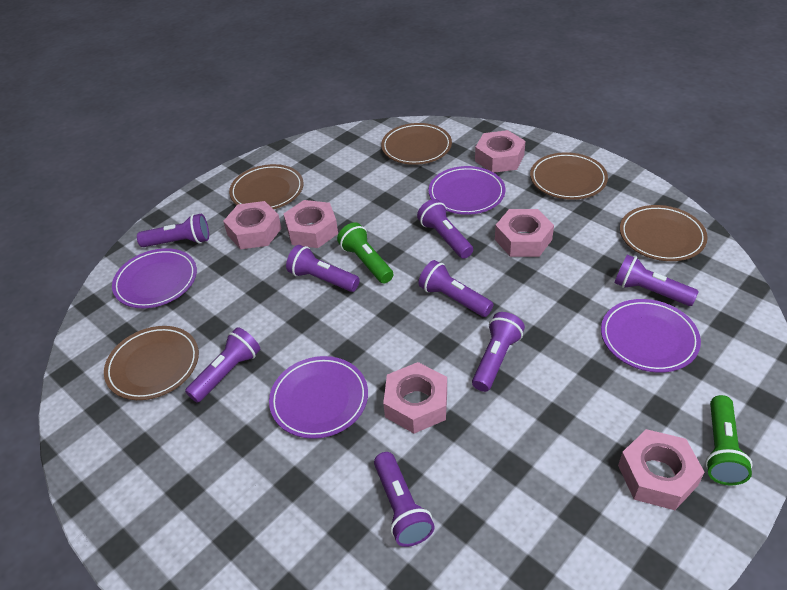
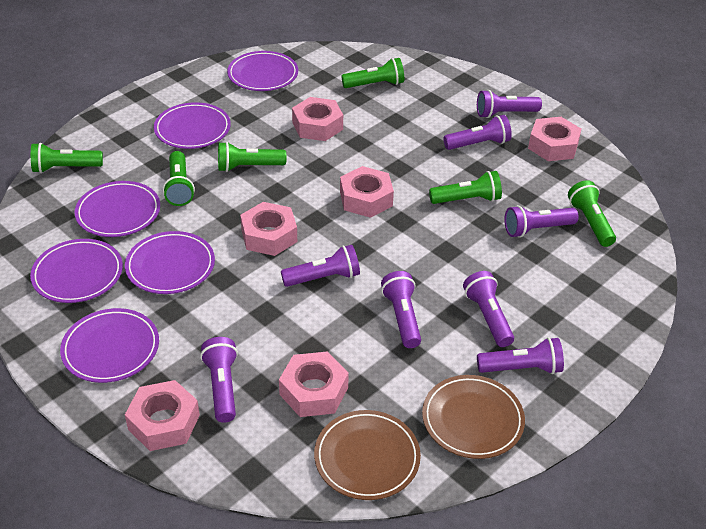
brown plate: [104,326,199,400] [229,164,304,209] [381,123,452,165] [530,152,608,200] [620,205,708,261] = 5 -> [314,410,421,500] [422,375,525,459] = 2
green flashlight: [337,222,394,283] [705,395,753,485] = 2 -> [31,143,103,173] [163,151,195,206] [218,142,287,172] [341,58,404,88] [429,171,502,204] [568,180,616,247] = 6
purple plate: [112,248,197,308] [269,356,368,439] [428,166,505,215] [601,299,701,373] = 4 -> [30,239,123,303] [60,308,159,383] [75,181,160,237] [125,231,215,294] [154,102,231,149] [227,51,298,91] = 6

